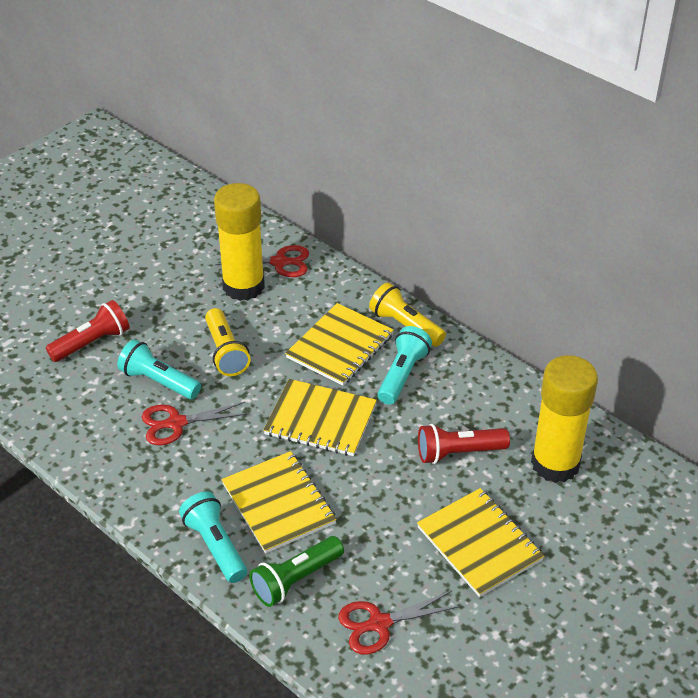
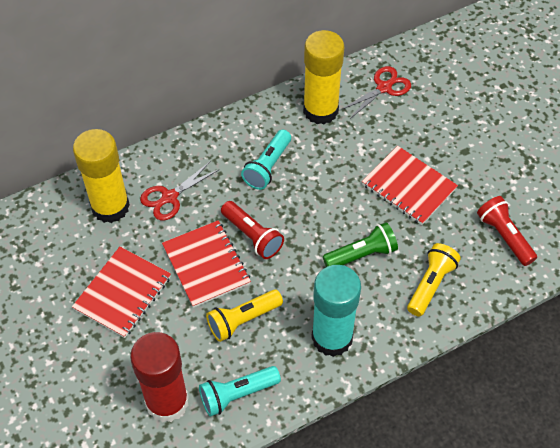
red glue stick: none = 0 -> [130,332,189,422] = 1
red notebook: none = 0 -> [72,247,171,338] [162,220,251,308] [362,146,458,225] = 3
red scissors: [142,401,249,445] [215,245,309,277] [338,591,461,655] = 3 -> [140,161,220,221] [341,66,411,119] = 2
turquoise flashlight: [117,339,201,399] [179,491,247,583] [378,326,432,405] = 3 -> [199,366,281,417] [241,130,291,190] = 2
turquoise glue stick: none = 0 -> [311,265,361,357] = 1
yellow notebook: [222,451,337,554] [263,379,377,456] [285,303,394,386] [417,488,544,597] = 4 -> none = 0

